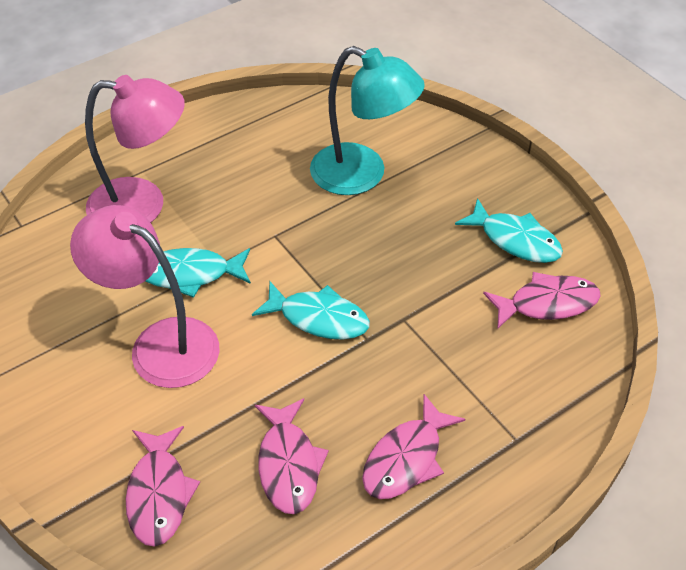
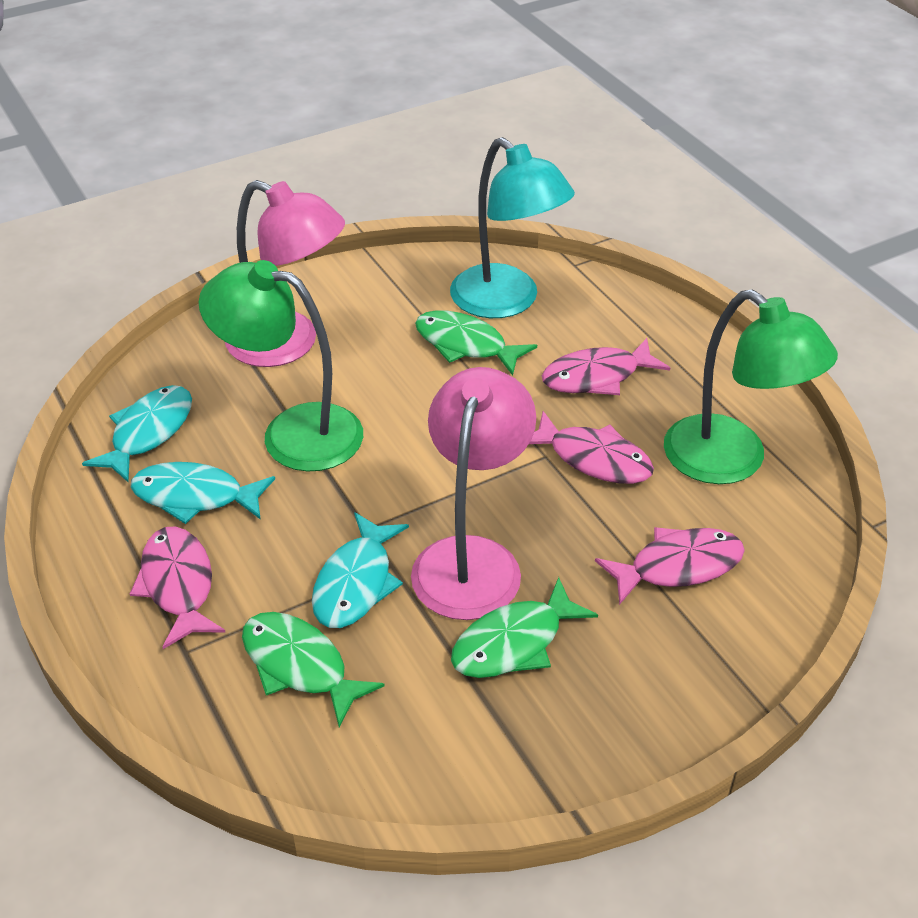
green fish: none = 0 -> [242,612,385,727] [415,310,537,376] [451,577,598,678] = 3
green lamp: none = 0 -> [199,260,363,472] [664,289,838,484] = 2

